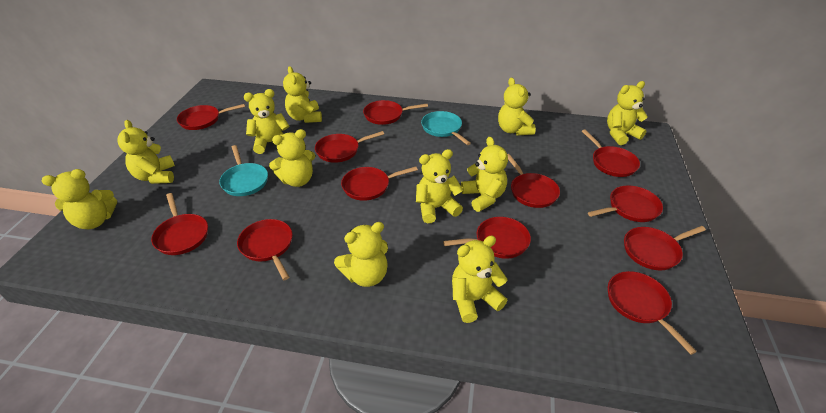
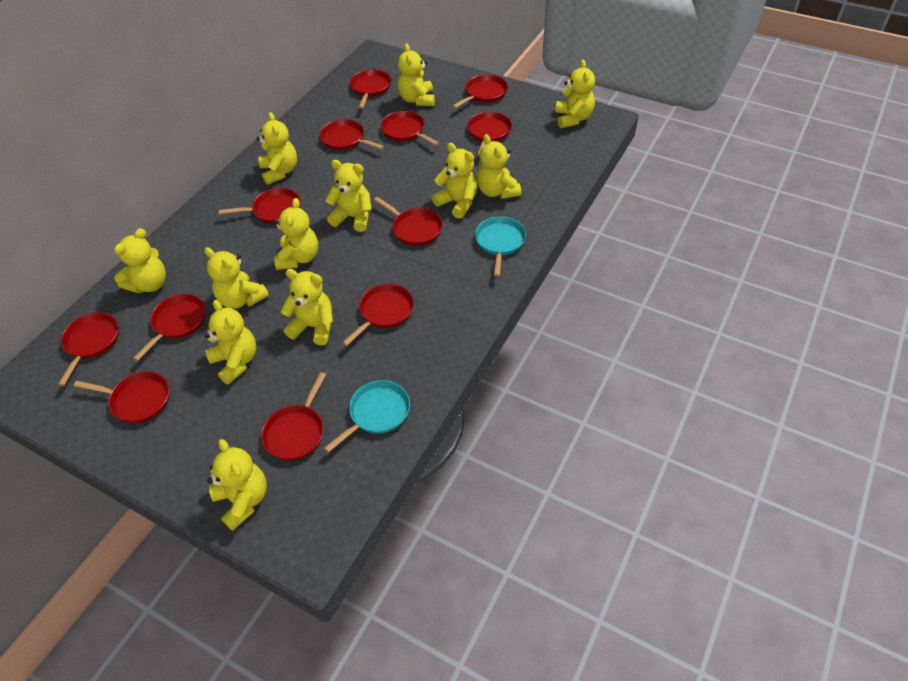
yellow teddy bear: [42,169,117,229] [117,120,175,184] [244,89,289,154] [269,129,315,187] [283,66,322,123] [334,222,388,287] [416,149,463,223] [452,235,508,323] [461,137,508,212] [498,78,536,136] [607,81,648,145] = 11 -> [114,228,166,293] [204,247,269,309] [205,300,256,385] [207,439,267,531] [256,112,297,185] [274,198,318,270] [280,269,333,345] [325,160,371,232] [398,43,435,106] [432,143,478,219] [477,134,521,199] [555,60,595,128] = 12

